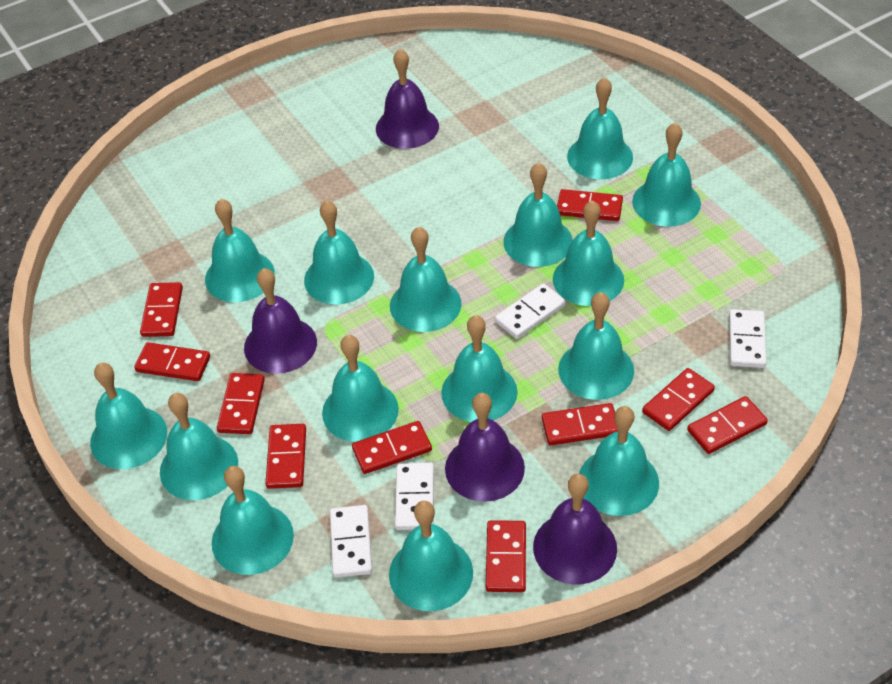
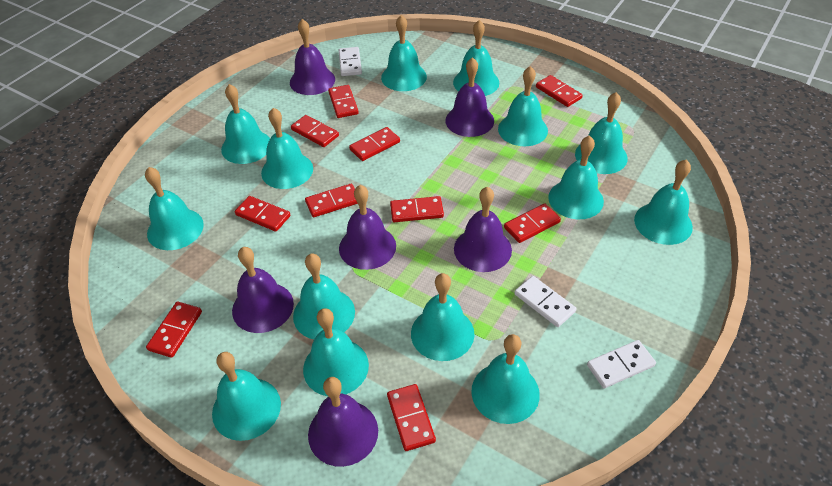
purple bell: [244,268,317,374] [376,49,439,149] [445,393,525,502] [533,474,617,585] = 4 -> [232,247,294,333] [290,19,335,95] [308,377,378,467] [339,185,396,270] [445,57,494,137] [454,187,512,272] = 6
turquoise bell: [90,363,167,469] [160,393,238,500] [205,199,275,302] [212,466,294,575] [304,200,374,305] [322,335,399,442] [389,501,473,611] [390,227,462,332] [441,315,518,422] [503,163,573,267] [553,200,624,306] [558,292,634,400] [567,77,633,179] [579,406,659,516] [632,123,701,227] = 15 -> [145,167,204,250] [212,352,281,441] [221,84,270,164] [261,108,313,189] [293,253,355,339] [303,308,369,396] [381,15,427,91] [411,273,474,361] [453,20,499,96] [471,334,540,424] [498,66,548,146] [548,135,604,219] [575,92,628,174] [634,160,693,245] = 14
white domino: [330,505,372,578] [395,463,434,530] [495,283,566,339] [729,309,767,368] = 4 -> [339,47,362,76] [515,276,576,327] [587,340,656,388] = 3

